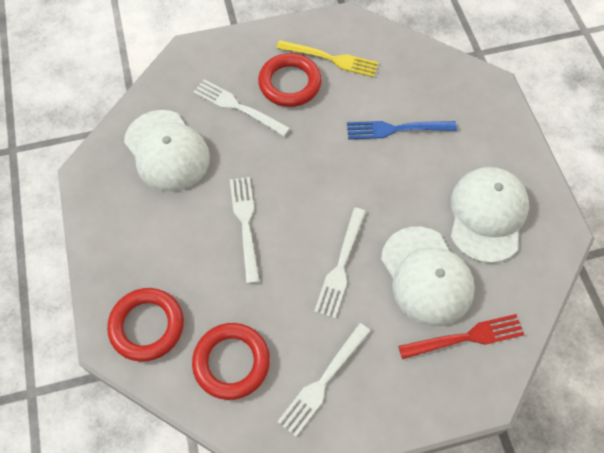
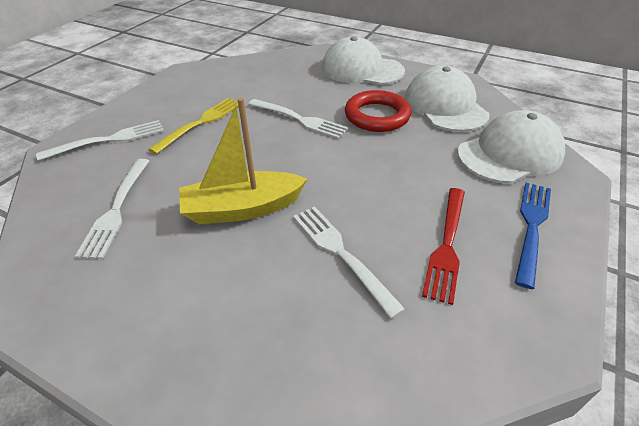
red ring: [107,288,184,362] [192,323,270,400] [258,53,322,107] = 3 -> [345,90,411,132] = 1
yellow boat: none = 0 -> [179,98,307,224] = 1

